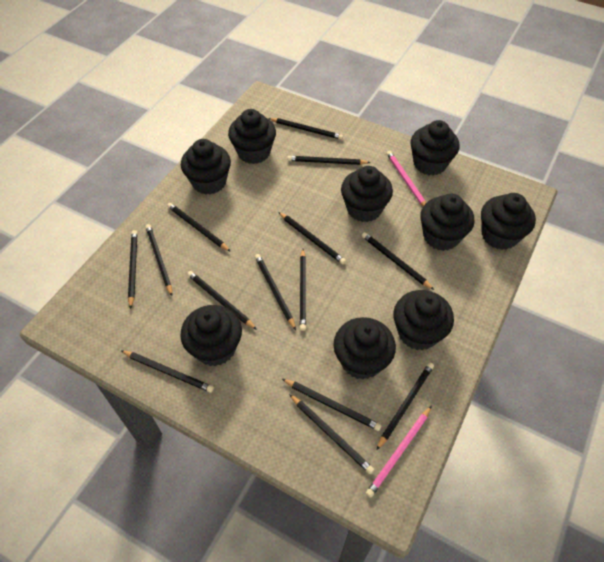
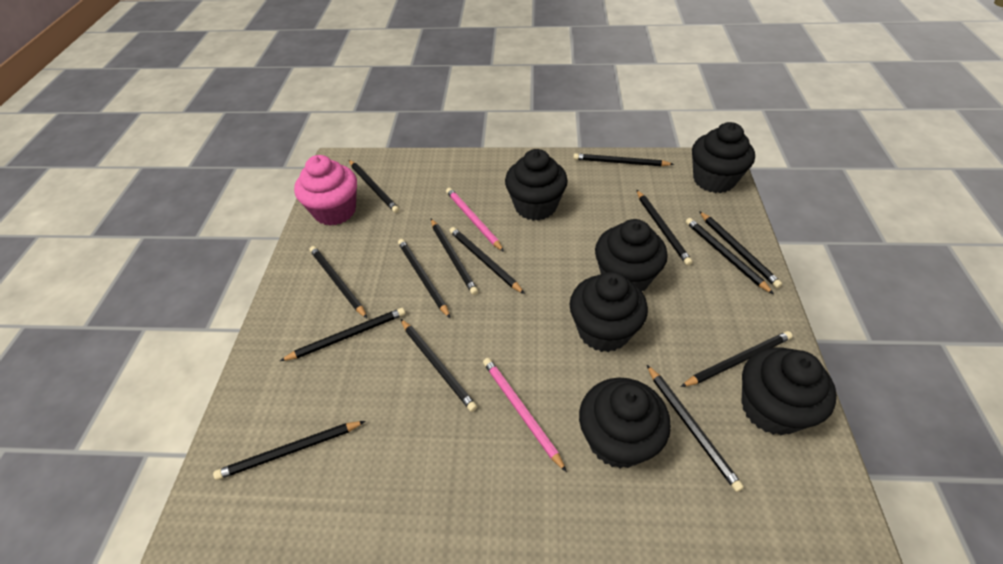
black cupcake: [180,305,242,366] [181,139,231,195] [228,109,276,164] [334,317,396,380] [341,166,393,222] [393,290,454,350] [410,120,459,176] [420,194,474,251] [481,193,536,250] = 9 -> [505,149,568,221] [569,272,648,352] [579,378,671,468] [595,219,668,291] [692,122,755,193] [741,347,837,435] = 6
pink cupcake: none = 0 -> [294,155,357,226] = 1

